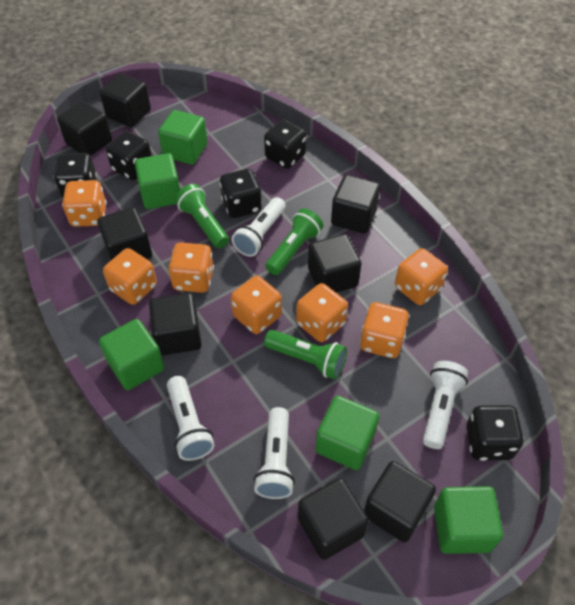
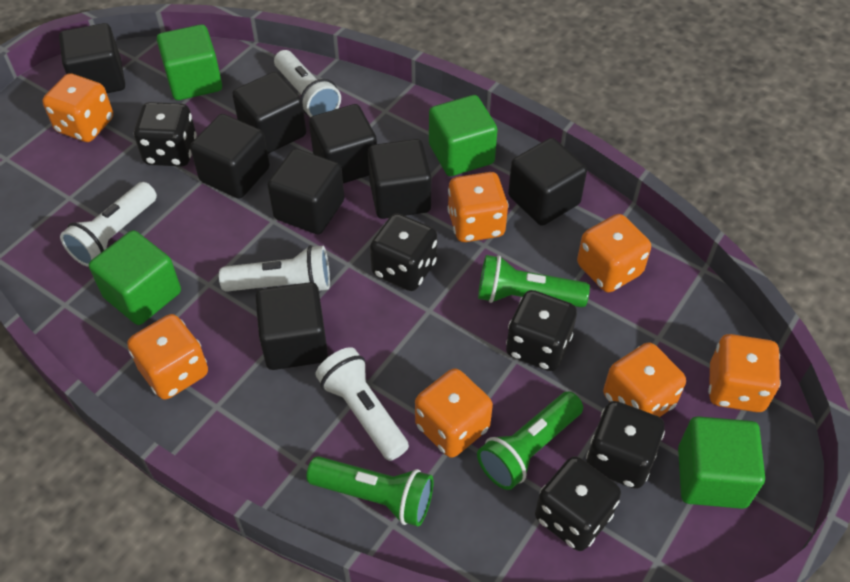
green cube: [99,319,164,390] [135,153,180,209] [158,110,208,165] [316,396,379,470] [434,486,503,554] = 5 -> [89,230,181,325] [157,24,222,100] [429,95,497,176] [678,416,765,509] = 4

